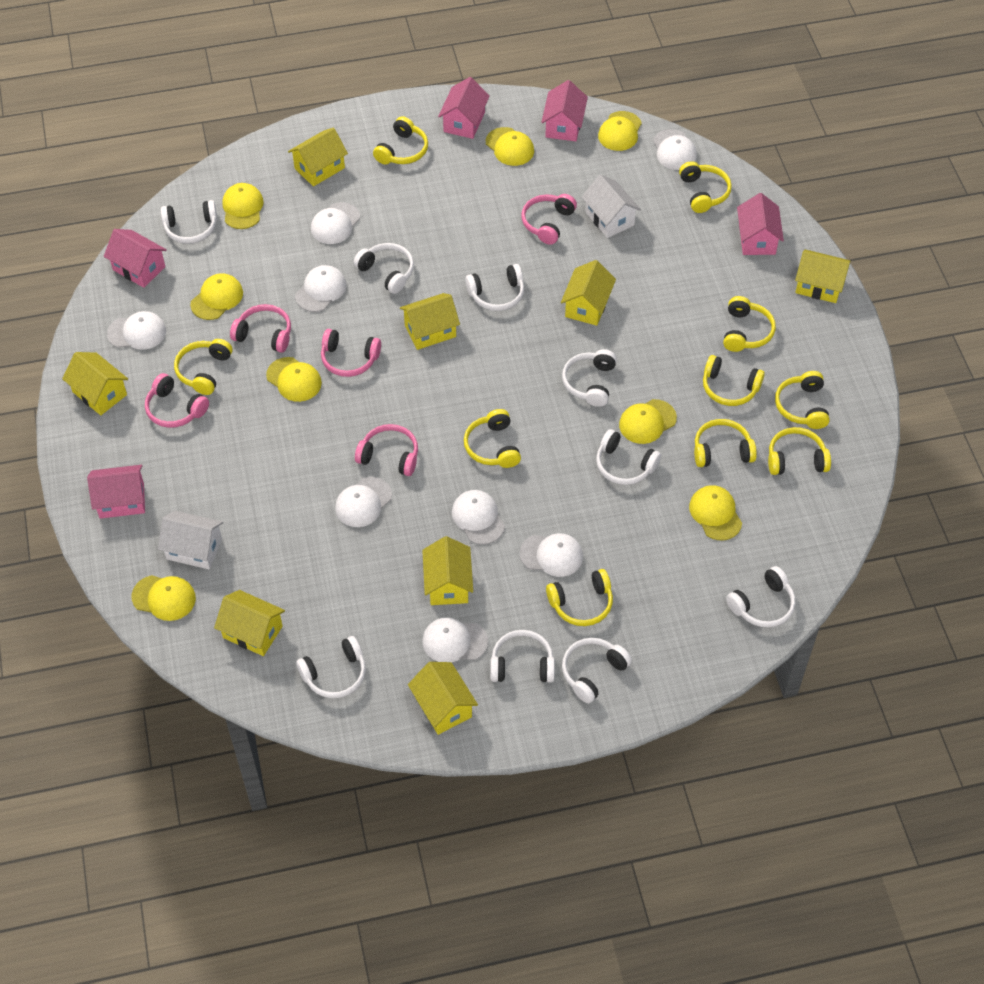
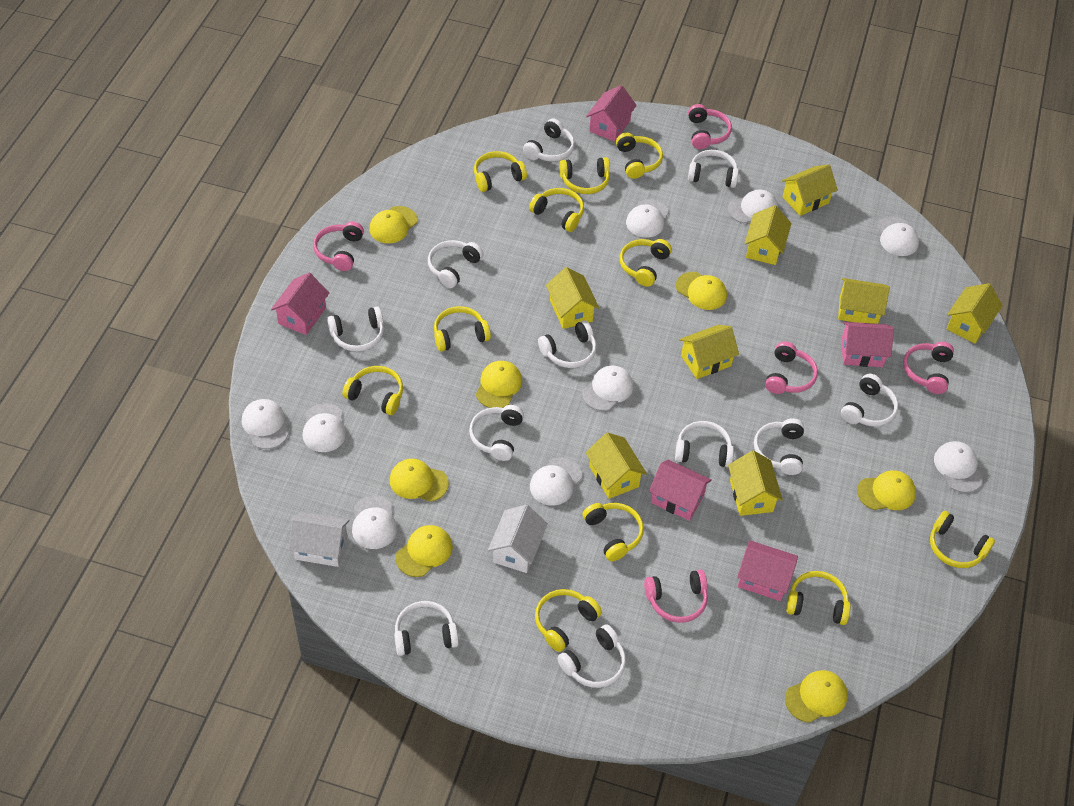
white cap: [107,311,166,350] [295,265,346,312] [311,202,360,244] [335,477,392,527] [422,617,488,662] [452,490,505,545] [520,533,583,577] [653,129,697,170] = 8 -> [242,399,288,449] [303,403,346,452] [352,496,397,549] [530,457,582,506] [582,366,633,411] [626,199,669,238] [728,189,778,223] [877,216,919,256] [934,441,983,493] = 9
white headphones: [161,200,217,244] [296,636,366,698] [354,243,414,294] [465,264,524,311] [490,630,555,682] [562,349,617,407] [562,638,632,703] [596,429,661,485] [726,566,795,627] = 9 -> [327,306,384,352] [394,601,459,656] [428,240,483,288] [469,405,524,461] [523,119,575,161] [538,320,597,368] [557,624,626,688] [675,421,734,467] [688,150,739,188] [754,418,804,475] [841,374,898,427] = 11
yellow cap: [131,575,196,621] [190,273,243,320] [222,183,264,229] [266,357,322,402] [486,127,534,166] [598,111,642,151] [619,399,677,444] [689,485,742,540] = 8 -> [369,206,417,243] [390,459,449,502] [396,525,453,577] [476,361,522,408] [676,272,727,310] [785,670,848,723] [857,470,916,510] = 7
yellow headphones: [174,339,233,395] [373,116,428,164] [464,409,521,468] [546,569,613,626] [679,161,732,213] [694,419,757,467] [703,355,765,406] [723,296,776,352] [768,427,831,475] [775,371,830,429] = 10 -> [343,366,403,415] [434,306,491,352] [474,151,527,192] [529,188,584,232] [535,589,602,652] [559,157,610,194] [583,503,644,561] [616,133,663,179] [620,239,672,287] [786,571,851,625] [930,511,995,568] = 11

